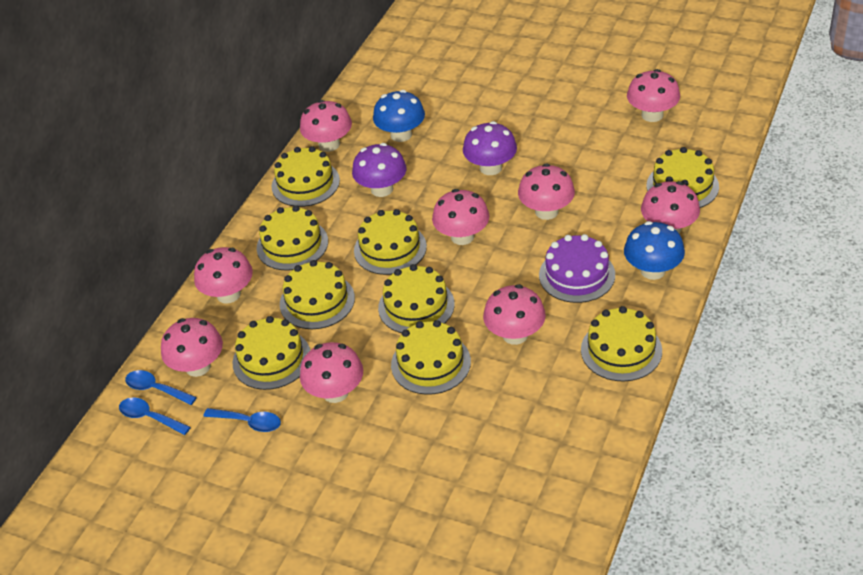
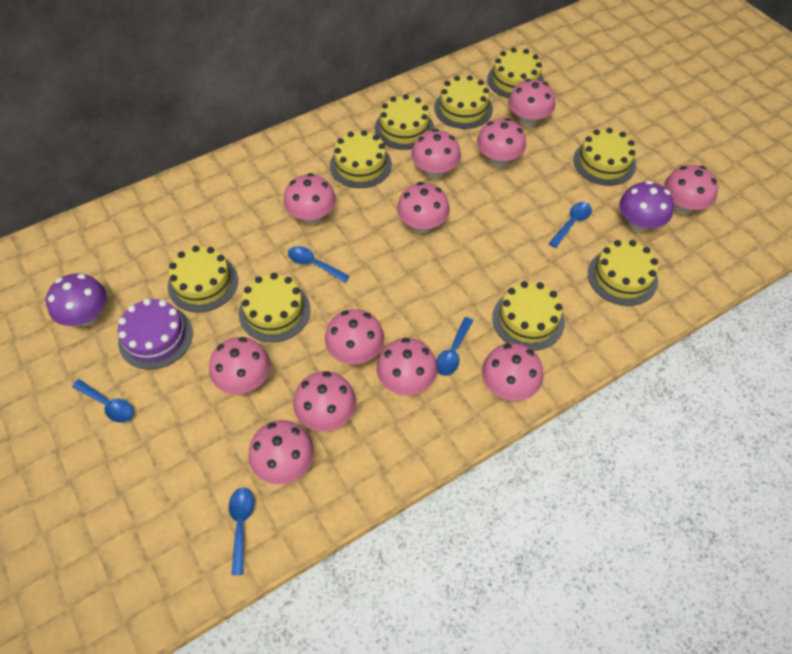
blue mushroom: [373,90,425,142] [624,221,685,280] = 2 -> none = 0
blue spoon: [119,397,191,435] [125,370,197,405] [203,408,281,432] = 3 -> [72,379,134,423] [229,487,254,575] [288,246,350,283] [436,317,473,376] [549,202,592,248] = 5
pink mushroom: [161,318,223,377] [194,247,253,303] [300,100,352,152] [300,342,363,403] [432,189,489,245] [483,284,546,345] [518,163,575,220] [627,69,680,122] [641,181,700,234] = 9 -> [209,337,271,394] [249,420,314,485] [284,173,336,224] [293,371,356,431] [325,309,384,364] [377,338,437,395] [397,182,450,233] [411,129,461,179] [477,118,526,167] [482,343,543,401] [508,79,555,127] [664,165,718,215] = 12

